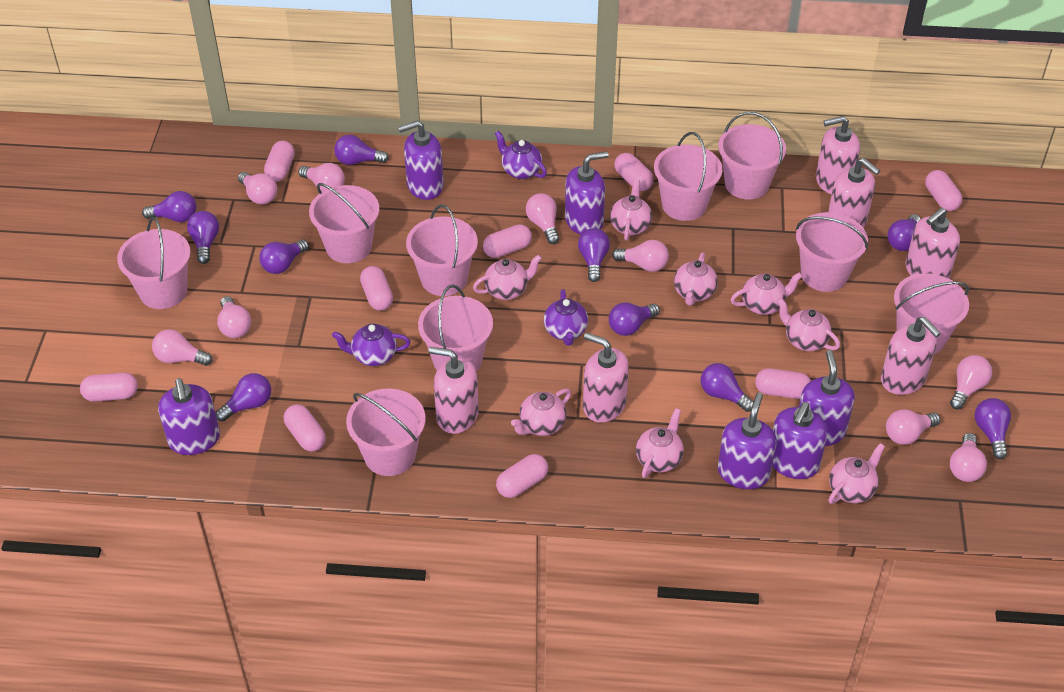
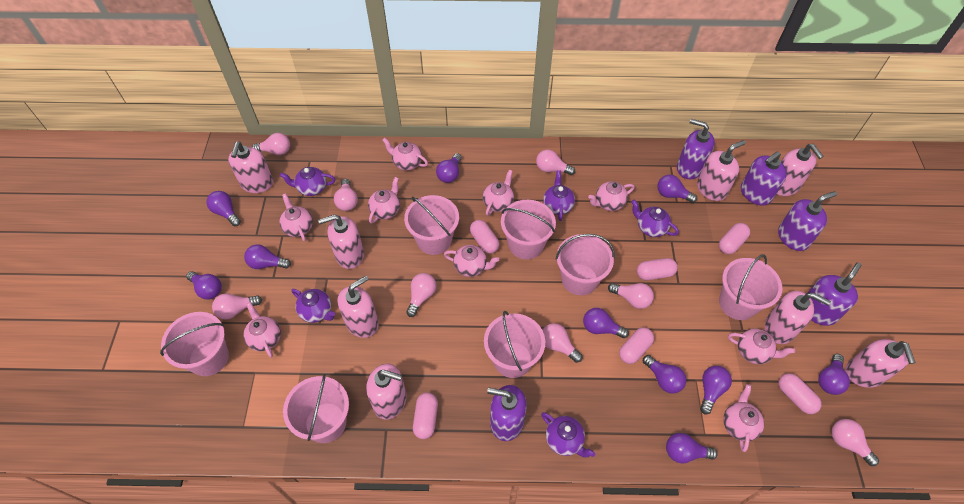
pink bucket: [117,217,191,309] [309,183,379,263] [346,389,425,476] [406,205,478,296] [418,285,493,372] [654,132,722,221] [718,112,786,200] [796,212,868,292] [894,273,969,354] = 9 -> [160,312,229,376] [283,374,349,443] [404,195,459,255] [484,311,545,378] [501,200,556,259] [556,234,614,295] [719,254,782,320] = 7
pink capsule: [80,372,138,402] [264,141,295,182] [284,404,326,452] [360,266,393,311] [483,224,532,258] [496,454,548,498] [614,153,654,191] [755,368,811,399] [925,170,962,211] = 9 -> [413,392,438,439] [470,220,499,254] [619,327,654,364] [637,258,678,280] [719,223,750,254] [778,373,822,414] = 6
pink light bulb: [152,329,212,366] [217,296,251,338] [238,172,277,204] [298,163,345,192] [526,193,559,244] [612,240,669,272] [886,409,940,445] [950,355,992,409] [950,433,987,482] = 9 -> [212,293,262,319] [252,133,290,155] [334,179,358,211] [406,273,436,317] [536,149,575,175] [543,323,582,363] [608,283,654,309] [831,419,879,466] = 8
pink soap dispenser: [429,347,479,434] [583,332,629,423] [816,116,860,194] [828,158,880,227] [881,317,941,395] [906,207,960,279] = 6 -> [228,142,273,193] [318,214,364,269] [337,276,379,338] [366,364,407,420] [697,140,746,201] [765,291,831,344] [777,144,824,196] [846,339,916,388] = 8
pink teapot: [473,255,542,300] [511,388,571,436] [610,178,652,240] [636,408,684,478] [674,252,718,306] [731,272,803,315] [777,298,840,351] [829,443,885,504] = 8 -> [243,302,281,358] [279,193,313,241] [368,177,400,223] [382,138,428,171] [444,245,499,277] [483,170,514,216] [588,181,635,211] [723,384,764,452] [728,329,795,364] = 9
purple soap dispenser: [158,378,220,455] [398,120,444,200] [565,151,609,235] [718,392,777,489] [772,402,828,479] [799,350,855,446] = 6 -> [487,385,527,441] [677,119,715,179] [741,151,787,205] [778,191,837,251] [807,263,861,326] = 5
purple teapot: [332,324,410,366] [495,131,547,179] [544,289,588,346] = 3 -> [280,167,335,196] [291,289,335,323] [541,412,595,458] [543,170,575,221] [631,200,679,237] = 5

